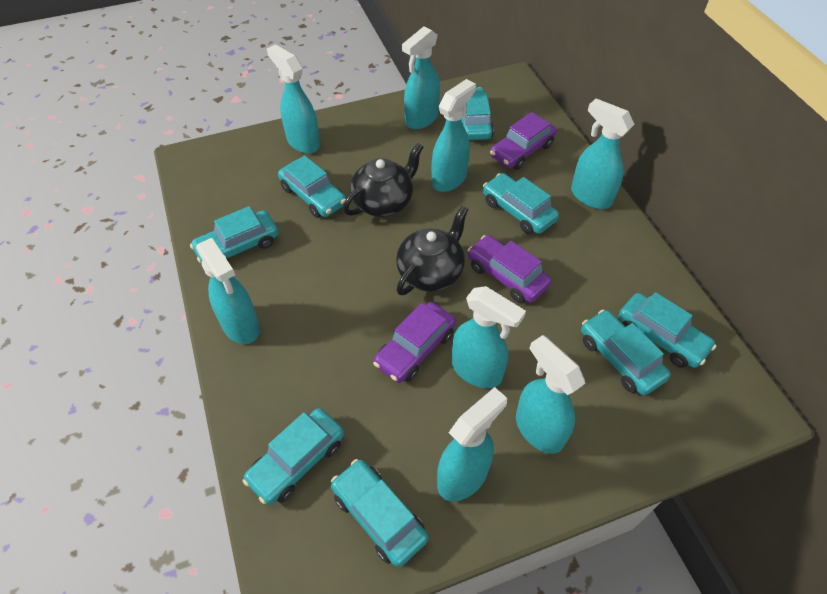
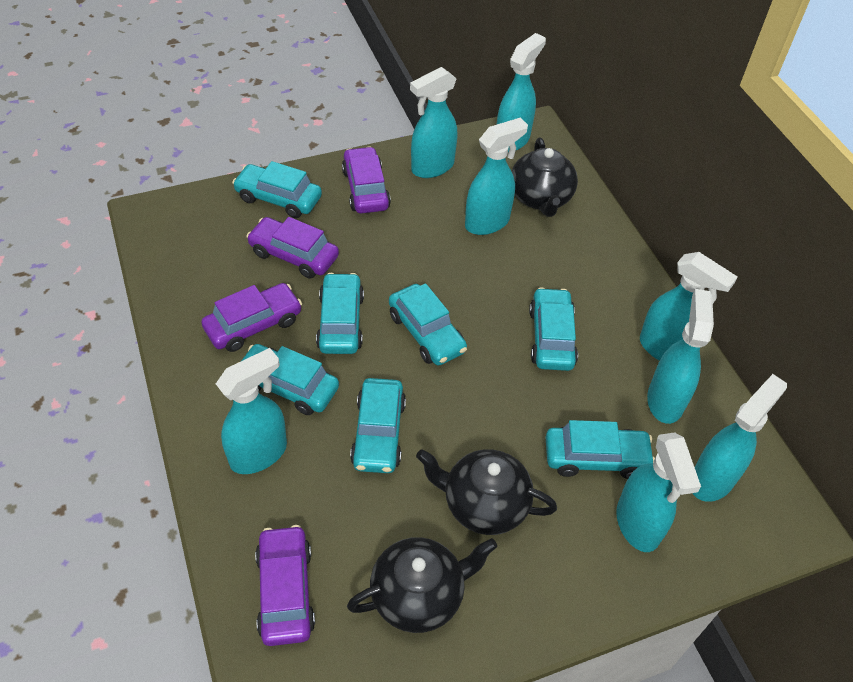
black teapot: [343,143,423,217] [396,206,468,295] = 2 -> [347,537,497,633] [416,449,557,535] [512,137,578,217] = 3
purple car: [373,302,456,383] [468,235,551,303] [490,112,557,170] = 3 -> [201,283,302,352] [246,217,339,279] [255,525,315,646] [342,146,391,214] = 4
turquoise car: [190,206,278,264] [243,408,344,505] [278,155,346,218] [331,459,428,567] [461,87,494,140] [483,173,559,234] [581,310,670,395] [618,292,716,368] = 8 -> [232,161,322,218] [238,344,339,415] [316,273,364,354] [350,378,406,473] [389,283,467,366] [529,287,578,371] [546,420,655,479] = 7

